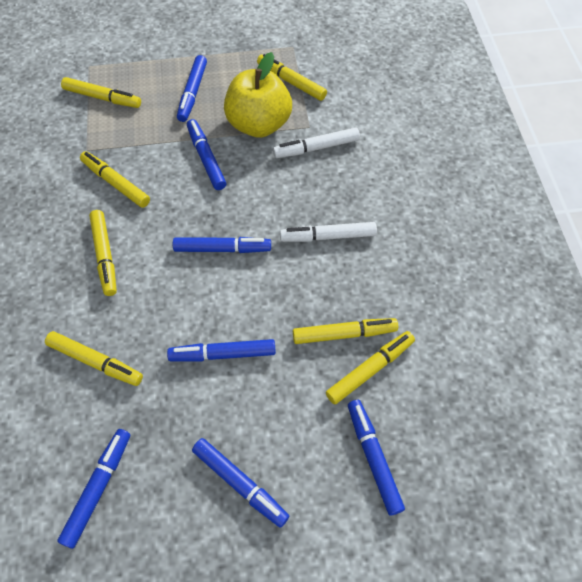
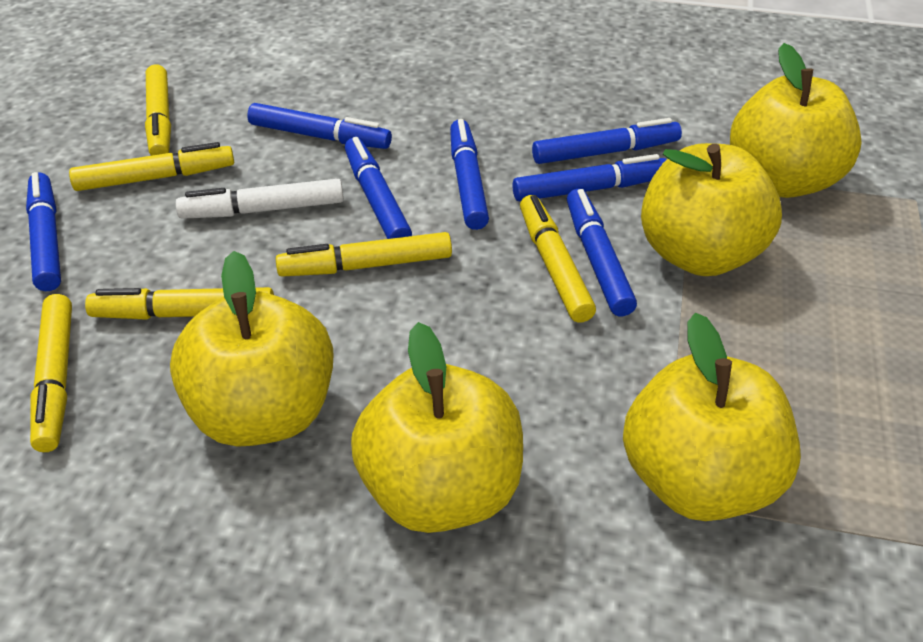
white marker: [273,127,360,158] [280,222,377,242] = 2 -> [175,179,344,219] = 1
yellow apple: [224,52,292,138] = 1 -> [170,251,333,447] [351,322,523,533] [623,313,801,521] [641,143,782,276] [730,43,862,198] = 5
yellow marker: [45,331,143,386] [61,77,141,108] [80,151,150,208] [89,210,117,296] [257,54,327,101] [293,318,398,344] [326,331,415,404] = 7 -> [30,294,72,452] [69,142,234,191] [85,287,274,320] [145,64,171,156] [276,232,452,277] [520,195,596,323] = 6

